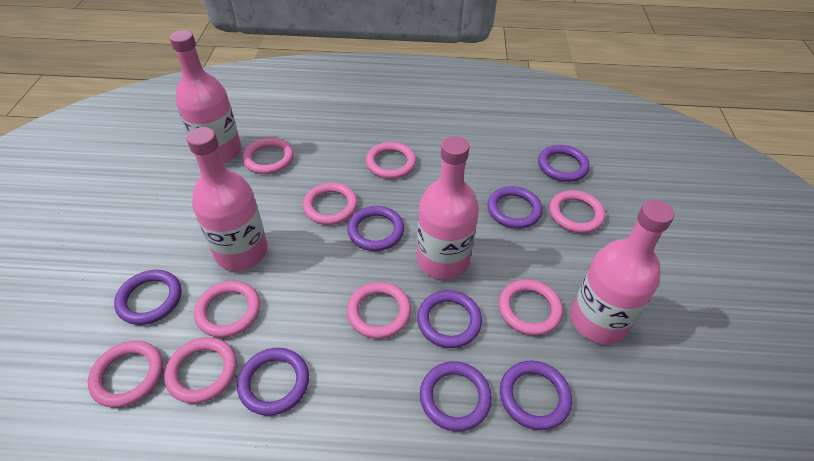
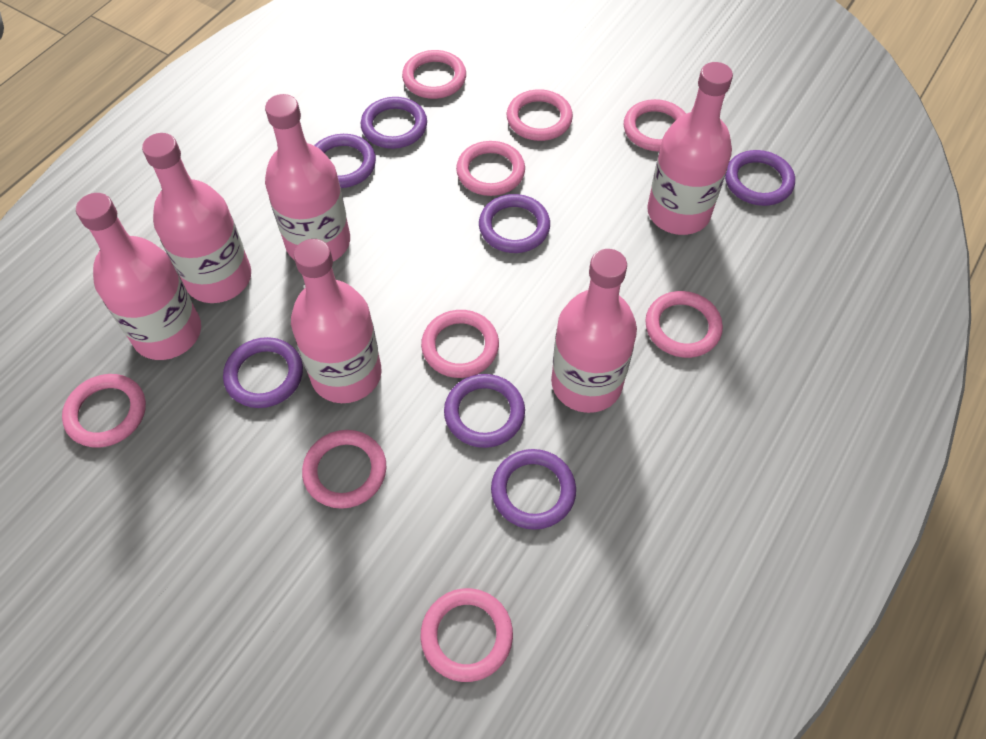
pink bottle: [170,30,241,164] [187,127,268,271] [417,136,479,279] [571,200,674,344] = 4 -> [76,193,201,360] [142,133,251,303] [265,94,350,261] [291,239,381,403] [551,249,637,413] [647,62,733,235] = 6
purple ring: [114,270,182,325] [237,348,309,416] [347,206,404,251] [417,290,482,348] [420,361,492,431] [488,186,543,229] [500,360,572,430] [538,145,590,182] = 8 -> [223,337,303,408] [314,134,376,188] [361,97,427,149] [444,374,525,448] [479,194,550,253] [491,449,576,530] [725,150,795,206] = 7

